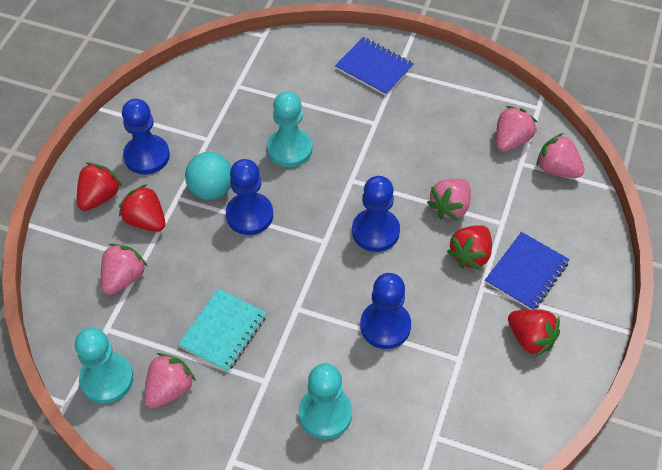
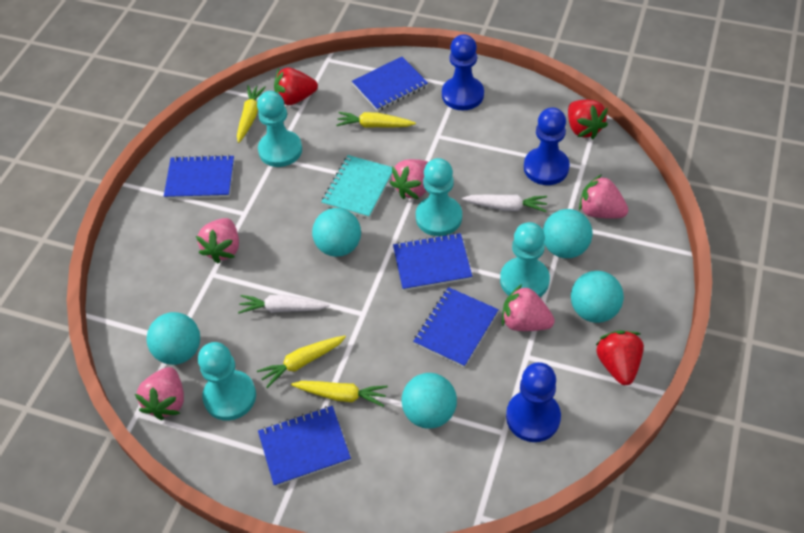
blue notebook: [335,37,414,96] [485,232,570,310] = 2 -> [164,155,234,199] [258,406,351,487] [352,57,428,111] [393,233,473,291] [413,287,499,368] = 5
blue pawn: [122,99,170,174] [226,159,273,235] [352,176,400,252] [360,273,411,349] = 4 -> [442,34,484,110] [506,362,561,442] [524,107,570,185] = 3
red strawberry: [77,162,122,211] [119,184,166,232] [447,225,492,270] [508,310,560,357] = 4 -> [274,68,318,105] [568,99,608,139] [596,331,644,385] = 3
turquoise ball: [185,152,231,200] = 1 -> [147,312,200,365] [312,208,361,257] [402,373,457,429] [543,209,593,258] [571,271,624,323] = 5
turquoise pawn: [75,327,133,404] [267,91,312,167] [299,363,352,439] = 3 -> [198,342,256,421] [257,91,302,167] [416,158,462,236] [500,222,550,297] = 4
white carrot: none = 0 -> [238,295,330,314] [462,194,547,212] = 2
yellow carrot: none = 0 -> [237,85,266,143] [257,336,346,388] [291,381,388,407] [336,112,416,128] = 4

